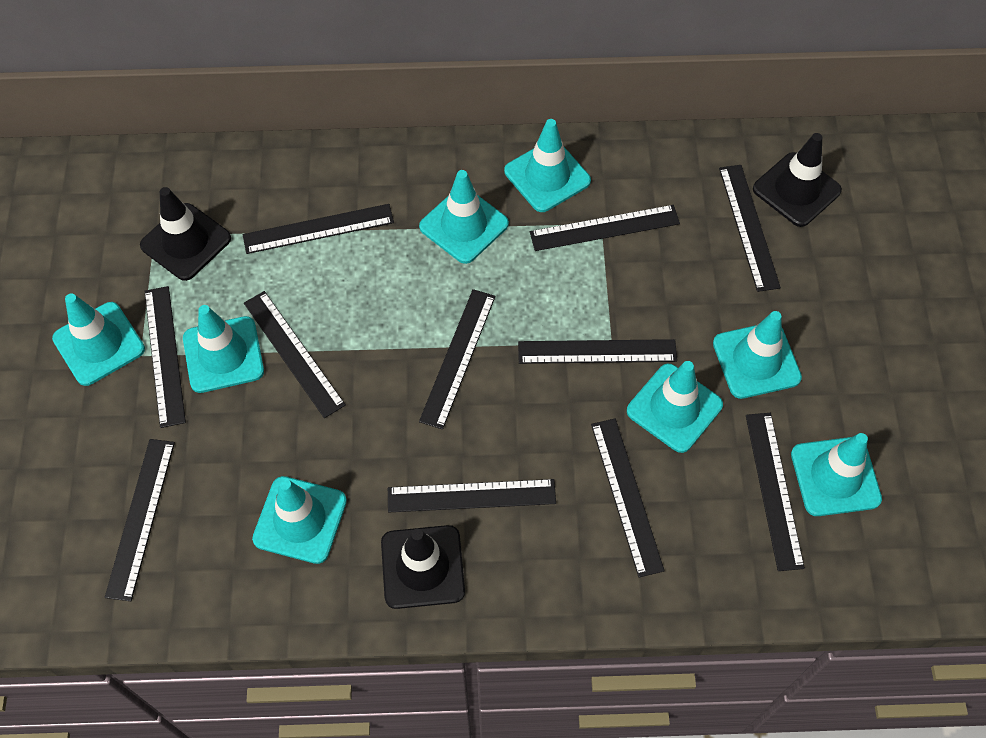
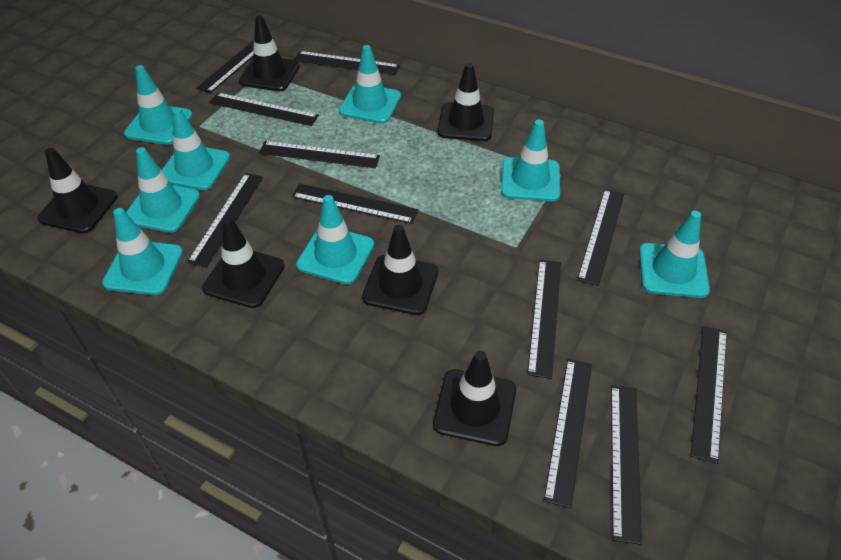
black traffic cone: [140,187,231,281] [381,525,465,609] [753,133,842,227] = 3 -> [37,148,118,233] [202,217,285,308] [239,15,300,91] [362,225,438,315] [433,351,516,446] [438,63,494,141] = 6

